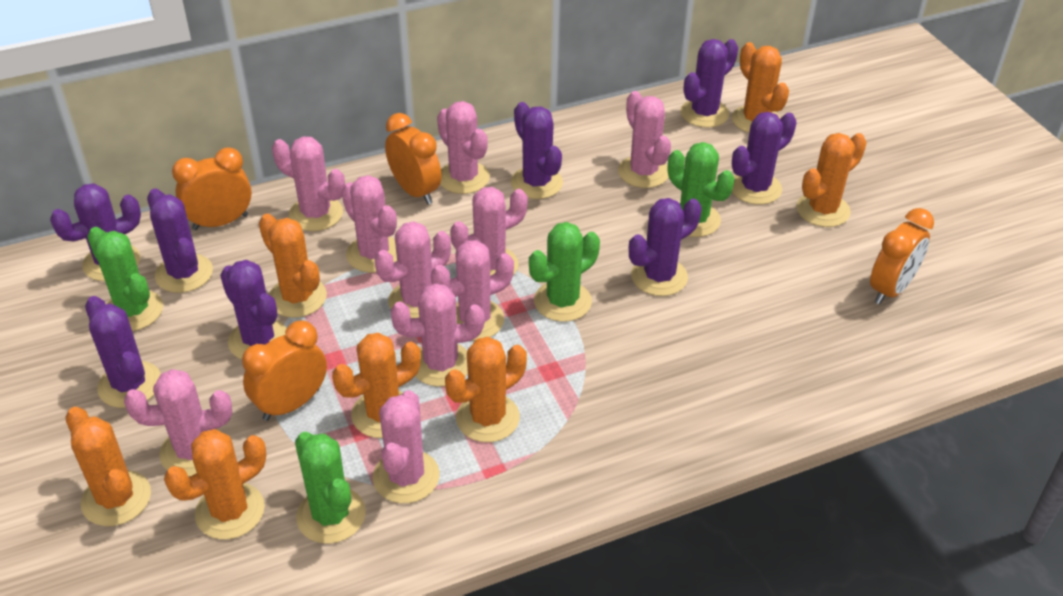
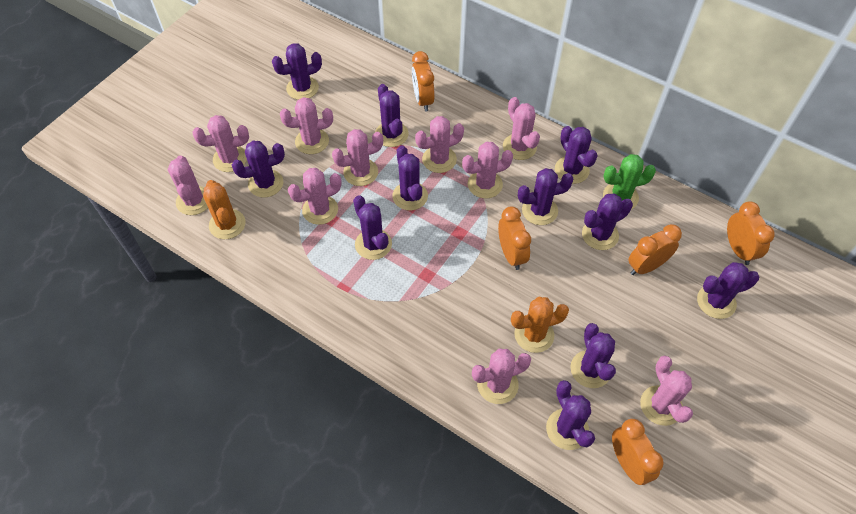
green cactus: [87,227,163,331] [295,432,366,544] [529,222,600,322] [668,142,735,237] = 4 -> [603,154,656,209] = 1
orange cactus: [65,407,151,526] [164,429,266,539] [259,214,327,318] [332,333,421,438] [445,337,527,442] [732,42,789,133] [796,133,867,227] = 7 -> [203,180,246,239] [511,297,569,353] = 2
orange clock: [172,147,252,230] [242,320,327,421] [385,113,442,204] [870,208,934,304] = 4 -> [412,51,435,112] [498,206,531,270] [612,419,664,485] [628,224,682,275] [727,201,775,265] = 5
purple cactus: [50,183,141,281] [85,296,161,408] [147,189,213,293] [220,260,287,360] [511,102,563,199] [629,198,702,296] [680,39,738,128] [732,112,797,205] = 8 -> [232,141,285,198] [272,43,322,100] [353,195,392,260] [375,84,409,147] [392,145,428,210] [518,168,573,225] [546,380,595,450] [555,126,598,184] [570,323,616,388] [582,193,633,250] [697,262,759,319] = 11

